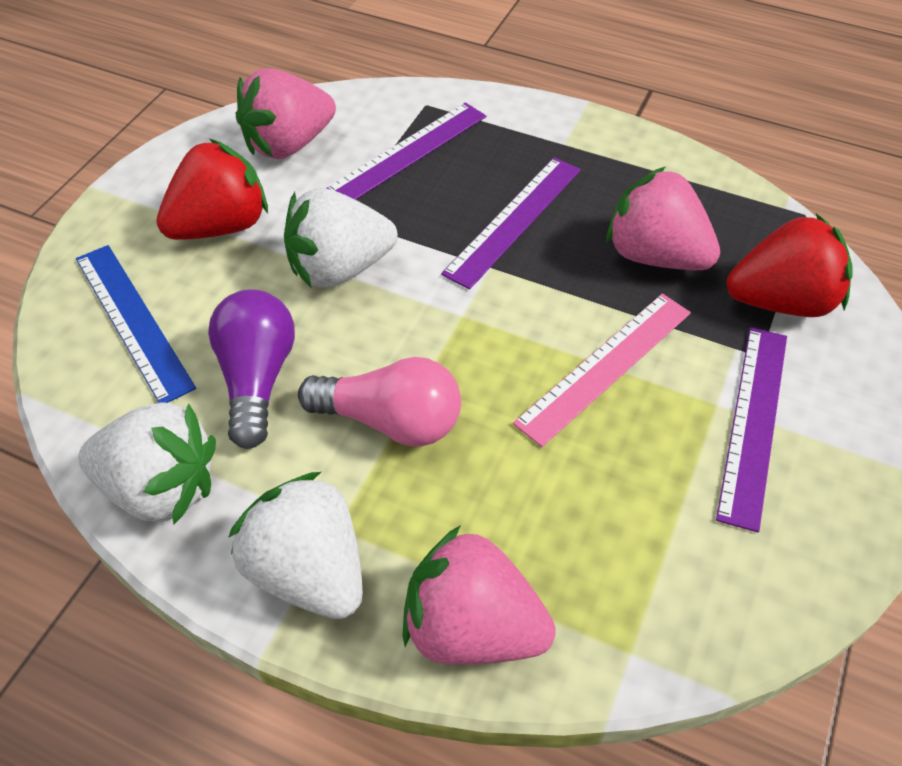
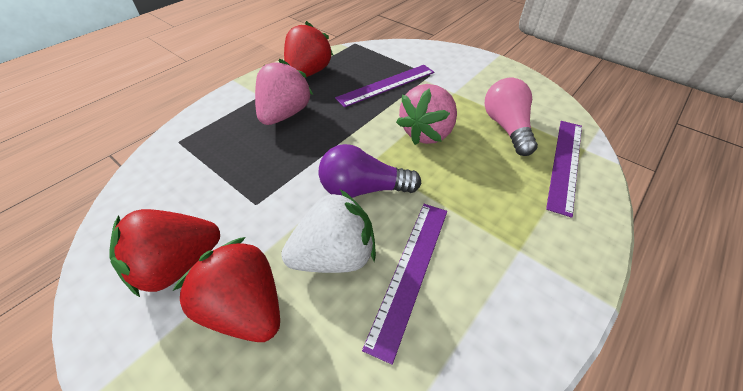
blue ruler: [76,245,196,403] = 1 -> none = 0
pink ruler: [513,294,691,447] = 1 -> none = 0
pink strawberry: [236,69,336,159] [402,525,556,665] [606,167,720,270] = 3 -> [255,59,313,125] [396,84,457,145] = 2
red strawberry: [156,139,268,240] [727,214,853,317] = 2 -> [109,209,220,297] [173,237,280,342] [284,21,334,77] = 3
white strawberry: [78,402,216,524] [228,472,363,619] [284,188,398,288] = 3 -> [281,190,376,273] = 1

